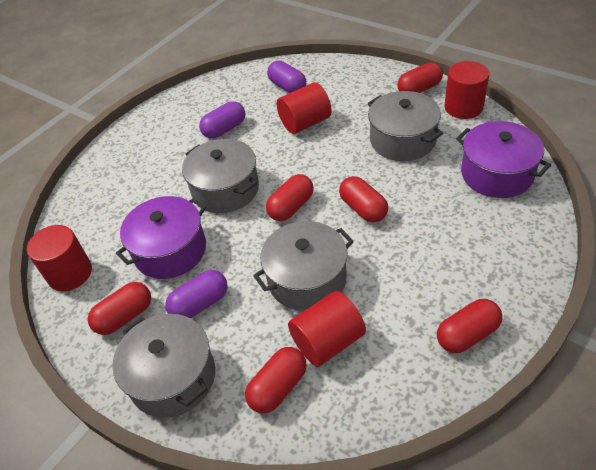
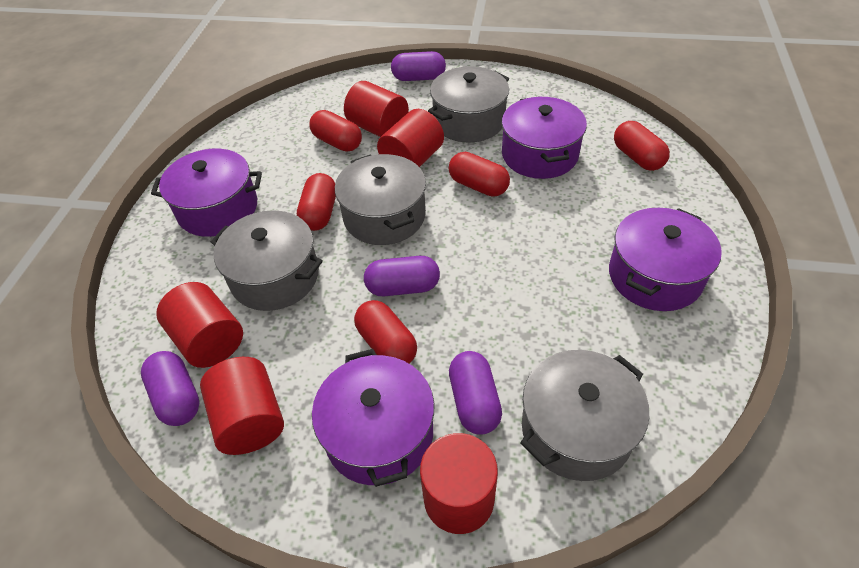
purple capsule: [165,270,228,319] [199,101,245,139] [267,61,306,93] = 3 -> [141,351,200,426] [364,256,440,296] [391,51,446,81] [449,351,502,434] = 4
purple pot: [116,196,206,279] [456,121,551,198] = 2 -> [151,149,262,237] [312,349,434,487] [501,96,587,179] [609,208,722,311] = 4
red capsule: [88,282,151,335] [245,347,307,413] [266,174,314,221] [339,176,388,223] [397,62,443,93] [437,299,502,353] = 6 -> [297,173,336,231] [309,110,362,152] [354,300,417,363] [449,152,510,197] [614,121,670,171] = 5
red cylinder: [27,225,92,291] [277,82,332,134] [288,291,366,367] [445,61,489,119] = 4 -> [156,282,243,368] [200,357,284,455] [344,81,409,137] [377,109,444,167] [420,433,498,534] = 5

